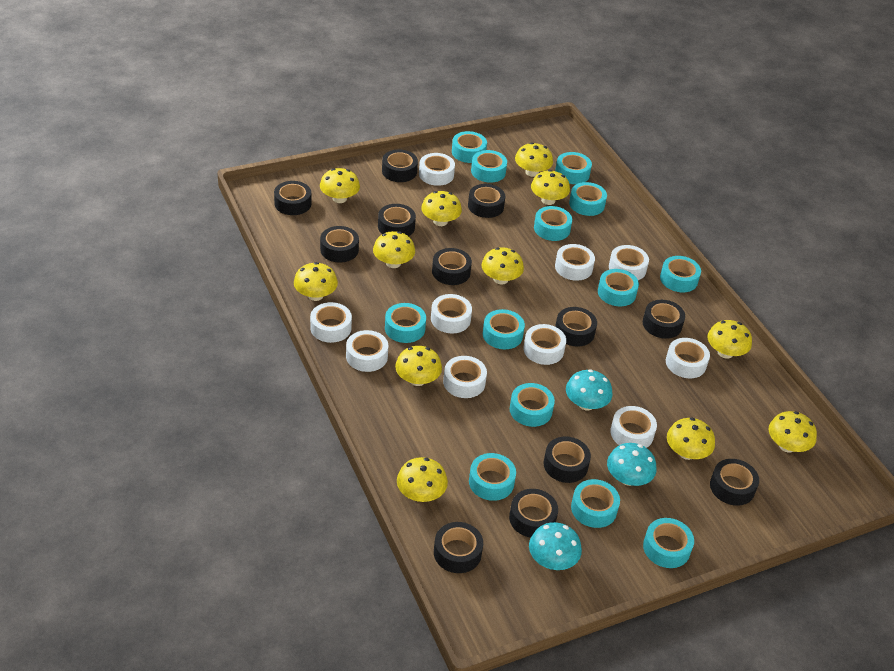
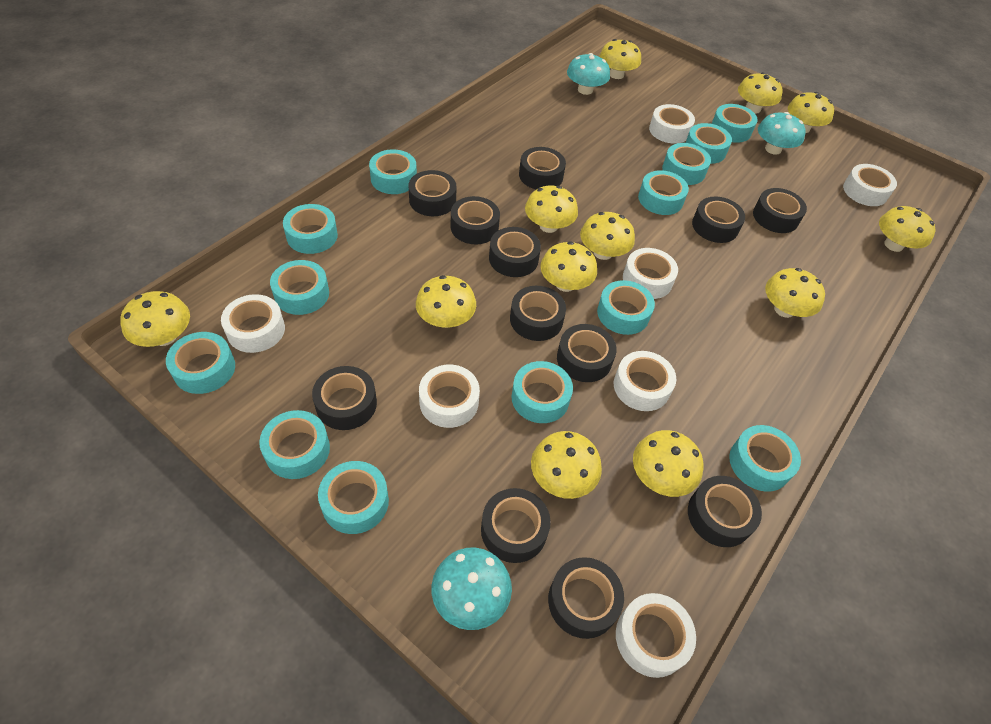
white tape: [310,302,352,343] [346,330,388,372] [419,153,455,186] [431,294,472,334] [443,356,487,398] [523,324,566,365] [555,244,595,281] [609,245,649,280] [610,406,657,448] [666,338,710,378] = 10 -> [221,294,285,353] [419,365,480,428] [614,351,676,411] [616,593,696,678] [623,248,678,299] [649,104,695,144] [843,164,897,206] = 7

